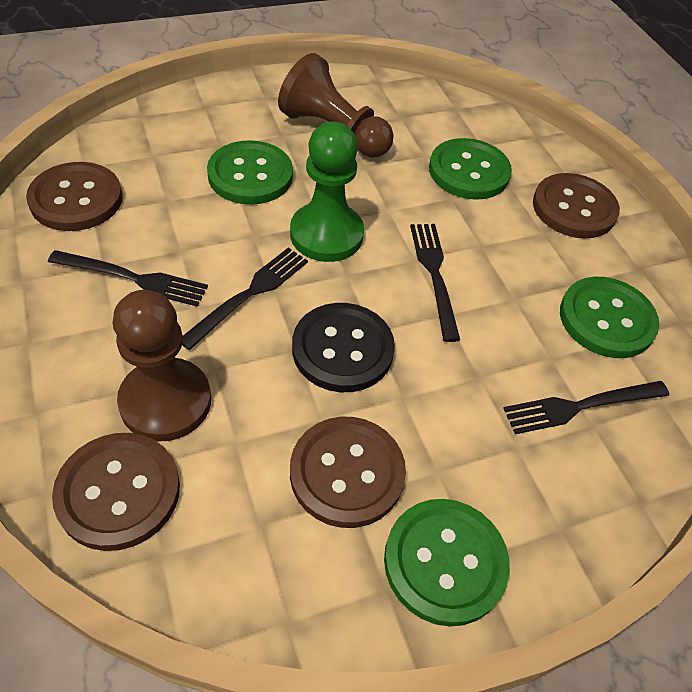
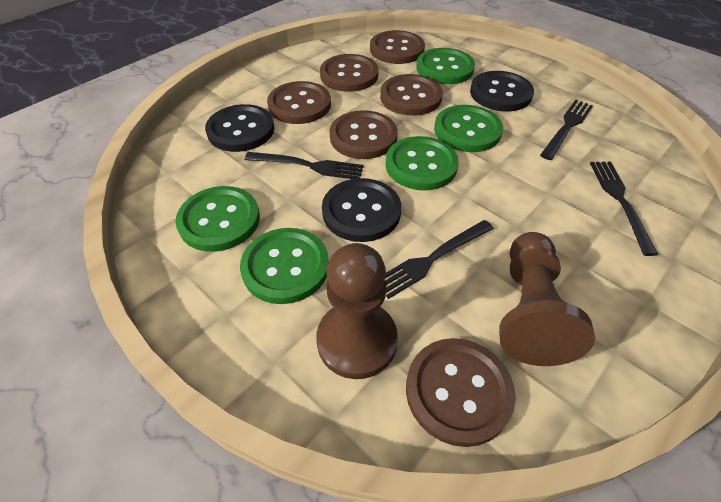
black button: [292,303,395,392] = 1 -> [205,104,274,152] [322,178,401,242] [470,71,534,111] = 3
brown button: [26,162,123,231] [52,433,180,551] [290,417,406,528] [533,173,620,239] = 4 -> [267,81,331,124] [320,54,379,92] [329,110,398,159] [370,30,425,64] [380,74,443,116] [406,338,516,447] = 6
green button: [207,140,293,205] [384,499,510,627] [429,138,512,200] [560,277,659,358] = 4 -> [176,186,260,252] [240,228,329,304] [386,136,459,191] [416,48,475,84] [434,105,503,152] = 5
green pawn: [290,121,364,262] = 1 -> none = 0

